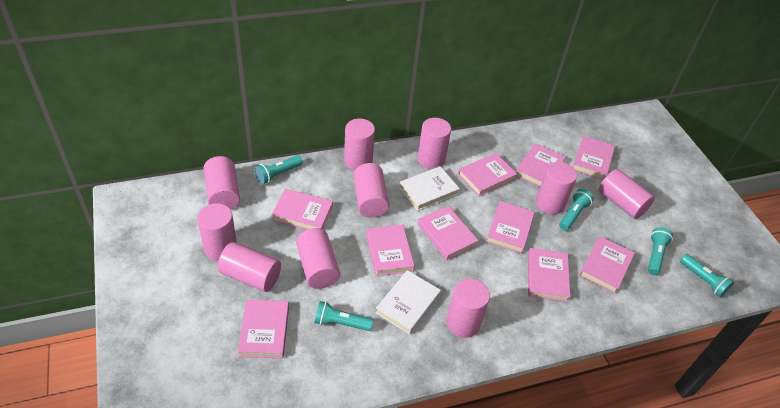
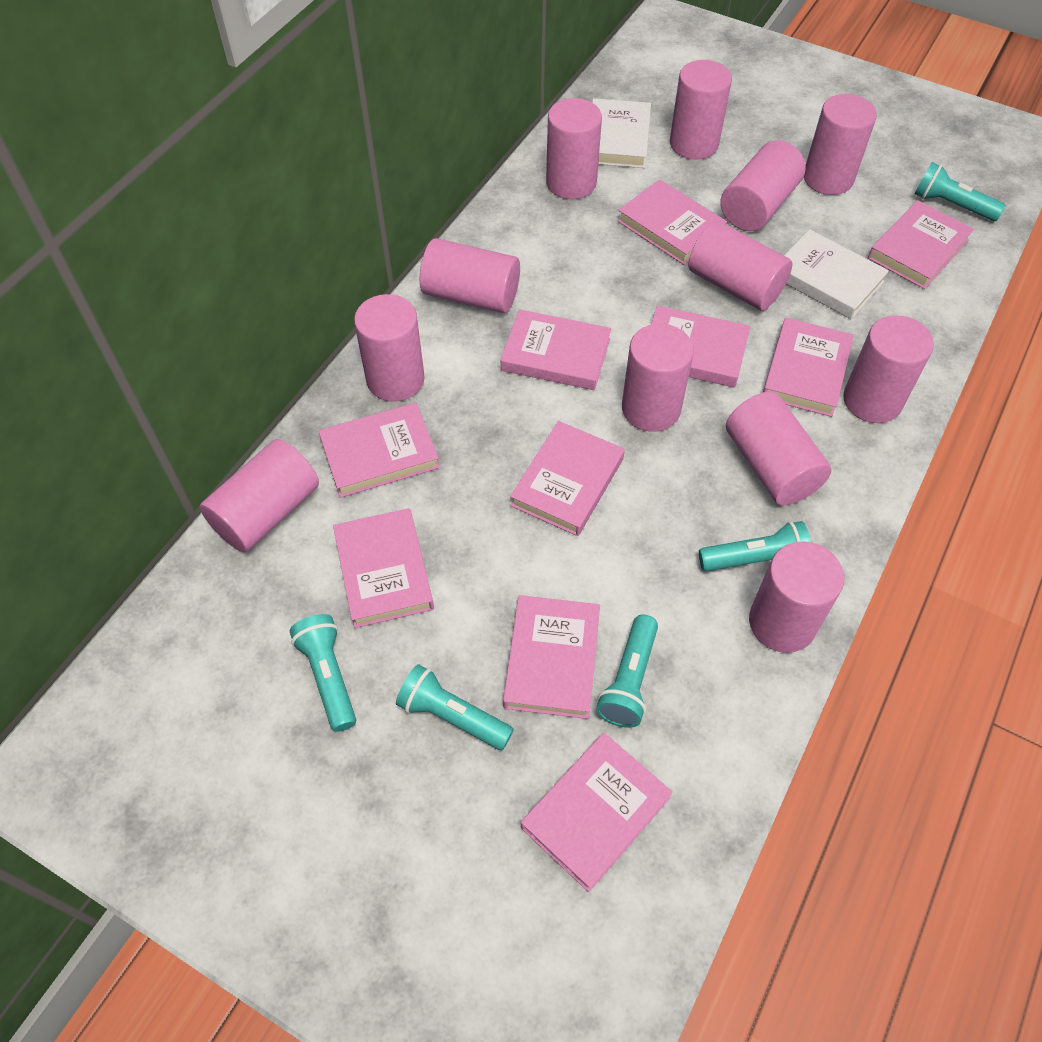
pink cylinder: [197,203,237,261] [204,156,240,210] [218,242,281,292] [296,228,340,289] [344,119,375,170] [353,163,389,218] [418,118,451,169] [446,279,490,338] [536,162,577,215] [599,169,655,219] = 10 -> [200,439,319,553] [354,294,425,402] [420,238,520,313] [546,98,602,199] [622,324,694,432] [670,60,732,159] [688,221,793,311] [720,140,806,231] [726,392,832,506] [749,541,844,653] [804,94,877,195] [843,315,934,423] = 12

